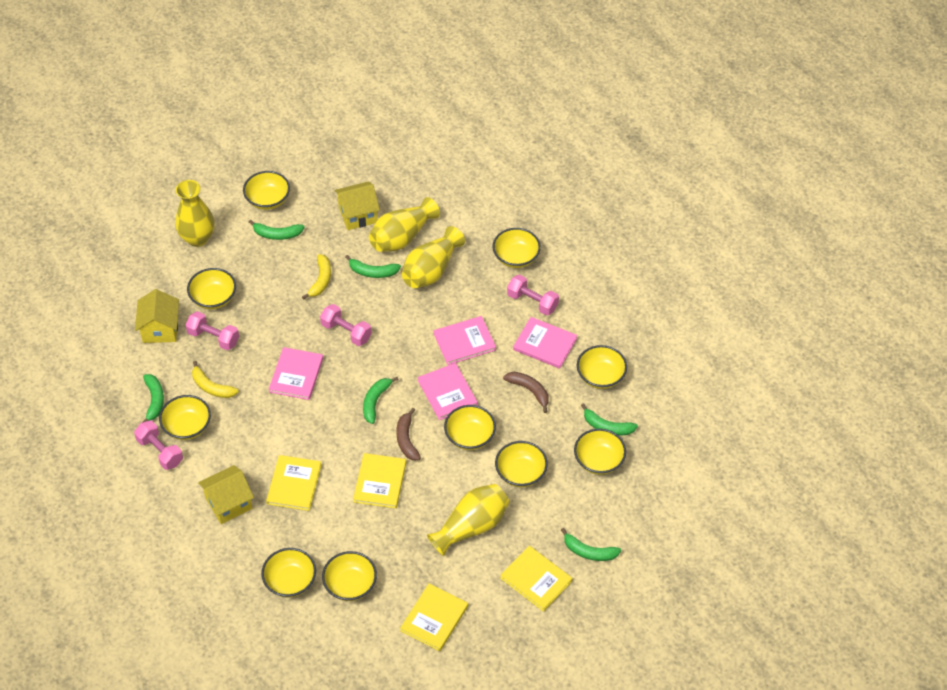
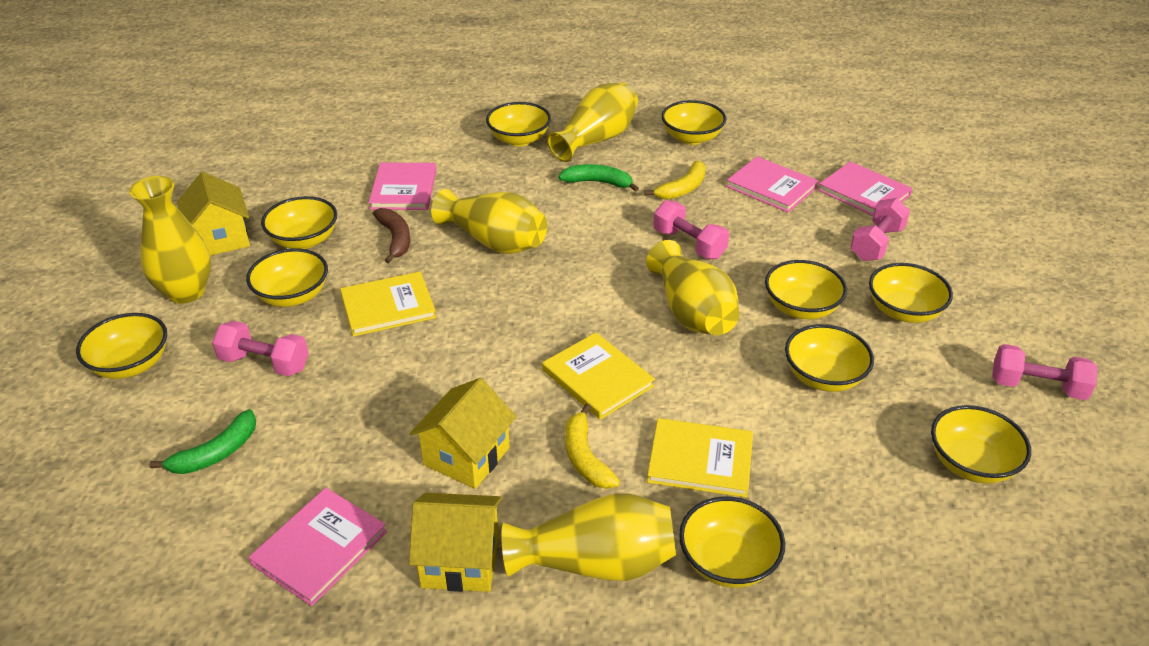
brown banana: [396,408,421,461] [503,372,549,413] = 2 -> [373,208,410,263] = 1
green banana: [142,374,164,423] [249,220,304,240] [345,255,401,278] [363,377,399,424] [561,528,621,561] [581,403,638,435] = 6 -> [149,409,256,474] [558,164,639,192] = 2
yellow book: [266,455,322,511] [353,453,406,508] [400,584,468,651] [500,546,572,612] = 4 -> [340,272,436,337] [542,332,655,420] [647,418,753,498] = 3
yellow vase: [175,180,215,247] [369,197,440,252] [402,226,465,288] [427,484,509,556] = 4 -> [129,176,211,304] [431,189,547,254] [501,493,676,581] [547,83,638,162] [646,240,739,336] = 5

